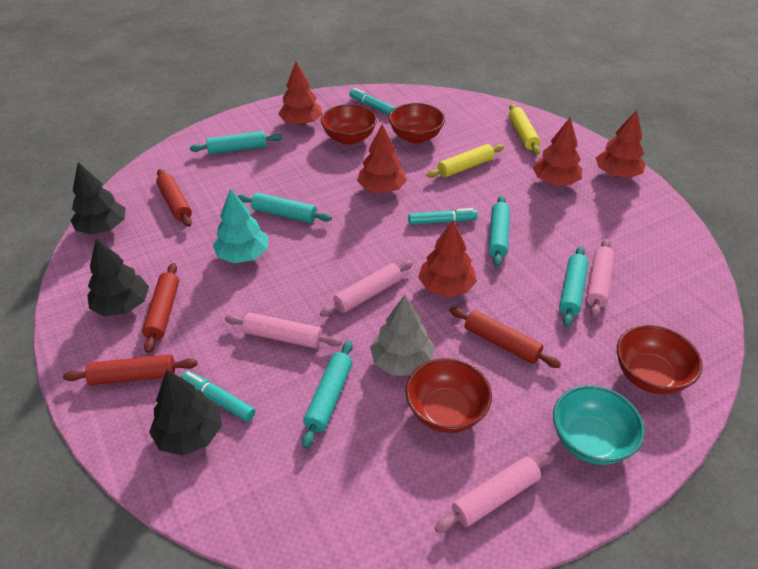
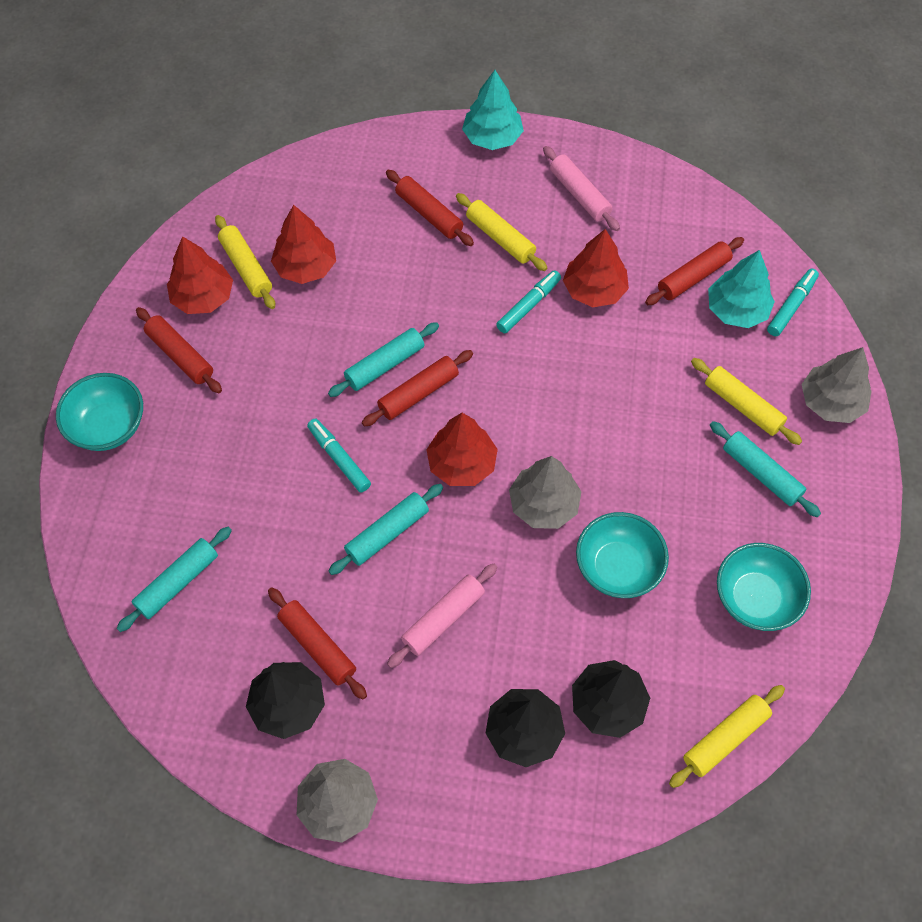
grey tree: [370,295,434,376] = 1 -> [296,759,378,843] [509,456,582,529] [802,347,871,423] = 3
pink rolling pin: [225,313,342,349] [320,261,413,317] [435,452,555,533] [586,239,614,318] = 4 -> [387,564,497,668] [543,146,620,231] = 2
red bowl: [321,104,377,145] [389,103,445,144] [405,358,492,433] [617,325,702,394] = 4 -> none = 0
red rolling pin: [63,354,197,385] [142,263,179,353] [156,169,192,227] [449,307,561,368] = 4 -> [136,307,222,393] [268,587,367,700] [362,350,473,427] [386,170,474,246] [645,237,744,305] = 5
red tree: [278,62,322,125] [357,124,407,193] [418,220,477,297] [533,118,582,185] [596,110,645,178] = 5 -> [167,236,233,314] [271,205,336,284] [427,413,498,486] [563,229,629,307] = 4
turquoise bowl: [553,385,645,465] = 1 -> [56,373,143,451] [576,512,669,598] [717,543,811,631] = 3
turquoise rolling pin: [190,131,282,155] [238,193,332,223] [302,340,353,449] [489,196,510,267] [559,246,589,327] = 5 -> [117,527,232,632] [328,322,439,397] [329,484,443,575] [710,421,821,517] = 4
turquoise tree: [213,188,268,263] = 1 -> [462,70,524,150] [708,250,775,328] = 2
yellow rolling pin: [427,144,504,178] [509,104,541,155] = 2 -> [215,215,275,309] [456,193,548,271] [669,685,785,788] [691,358,802,445] = 4

